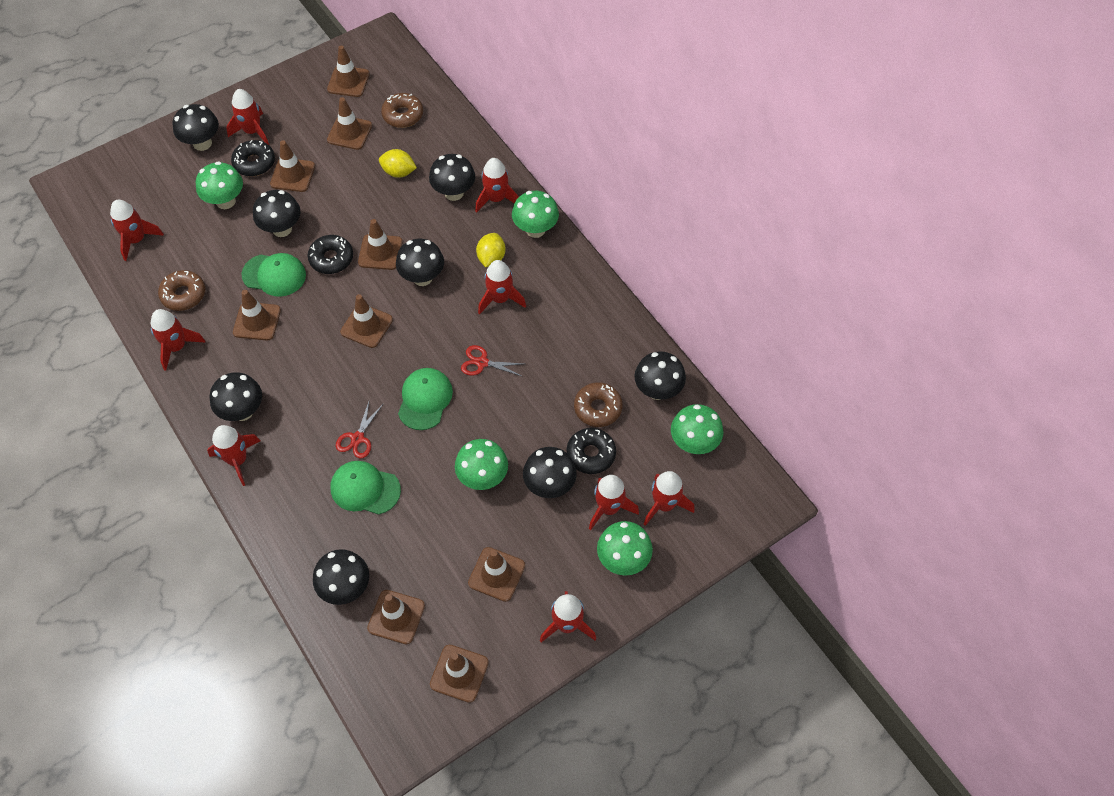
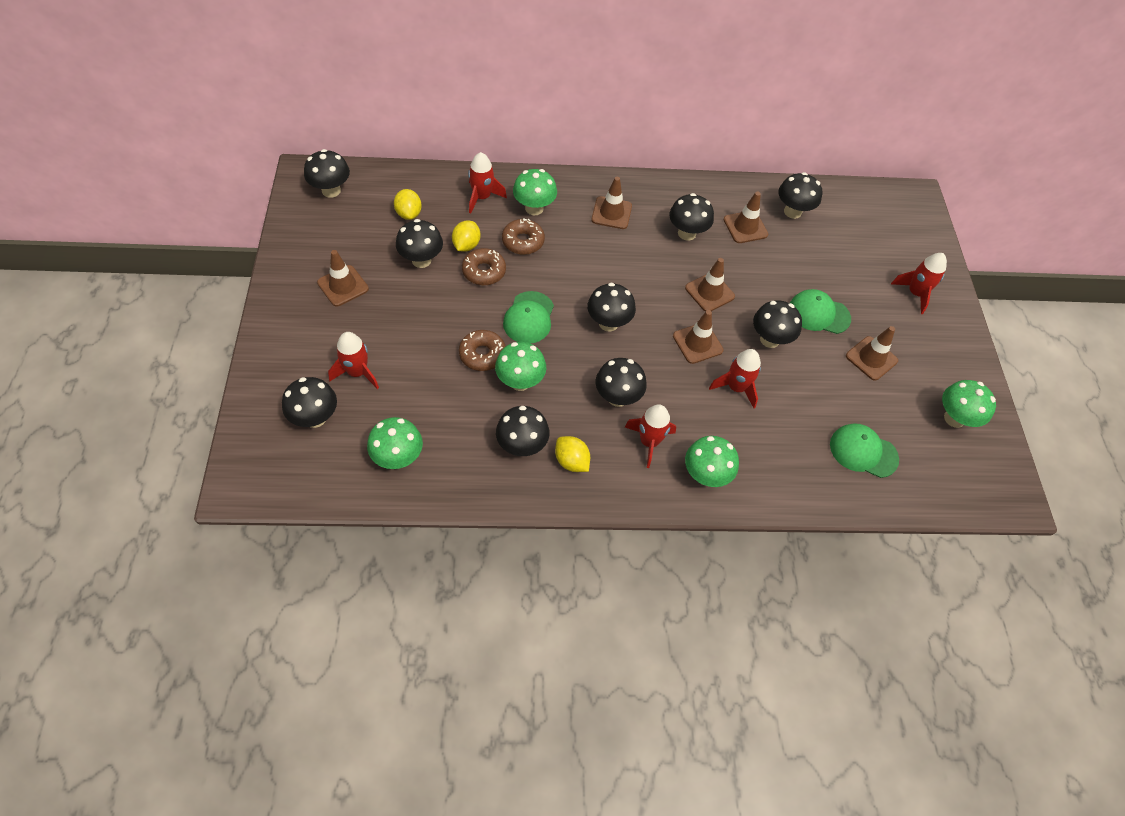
black donut: [231,140,275,176] [308,235,353,274] [567,428,616,474] = 3 -> none = 0
black mushroom: [172,104,219,151] [209,372,262,421] [253,190,301,237] [313,549,369,605] [396,239,444,286] [429,154,475,201] [523,447,577,498] [634,351,686,400] = 8 -> [282,377,337,428] [304,149,350,198] [396,219,443,268] [496,406,549,456] [588,283,636,332] [596,358,647,407] [669,193,714,241] [753,300,802,348] [778,172,822,219] = 9
brown traffic cone: [233,290,281,340] [270,140,315,192] [327,46,370,97] [327,97,372,150] [340,294,393,348] [358,219,403,270] [367,590,425,644] [430,645,489,703] [468,547,525,602] = 9 -> [317,250,369,306] [591,177,632,229] [673,310,724,364] [685,258,735,312] [723,191,768,243] [846,326,898,381] = 6
red rocket: [110,200,164,261] [151,309,205,371] [207,425,260,486] [226,89,269,145] [475,158,519,213] [478,260,526,314] [540,591,596,642] [589,475,639,530] [644,471,695,526] = 9 -> [328,332,379,389] [468,152,507,214] [625,404,676,468] [709,349,761,408] [891,253,947,314] = 5
red scissors: [336,399,384,458] [461,345,523,377] = 2 -> none = 0
yellow lemon: [379,149,417,178] [476,233,506,267] = 2 -> [394,189,422,220] [452,221,480,252] [555,436,590,472] = 3

